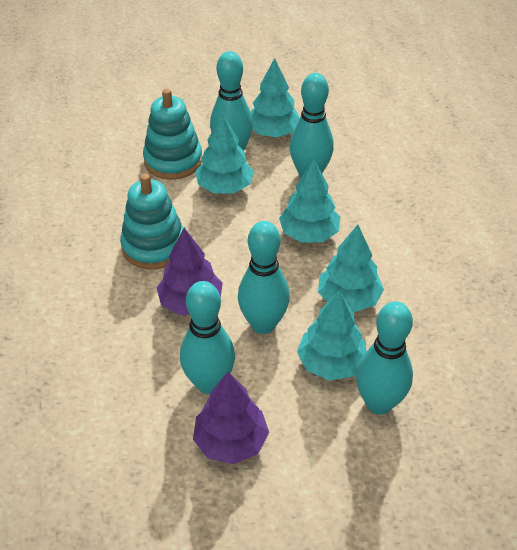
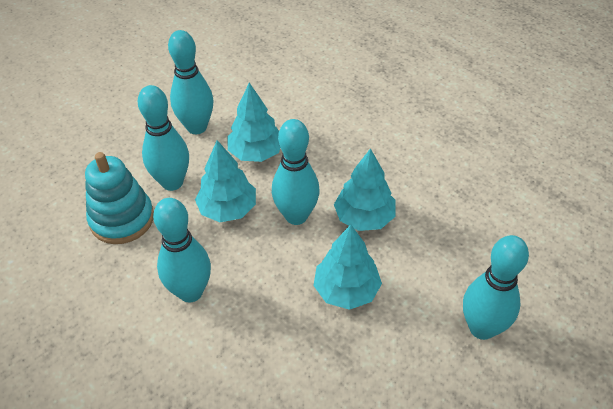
purple tree: [157,228,223,315] [193,372,269,464] = 2 -> none = 0
turquoise stacking toy: [120,174,184,270] [143,89,202,180] = 2 -> [85,152,154,244] = 1
turquoise tree: [196,112,254,193] [250,58,300,137] [279,159,340,243] [297,290,366,380] [318,225,384,312] = 5 -> [195,140,256,222] [227,83,281,162] [313,224,382,310] [334,148,395,231] = 4

